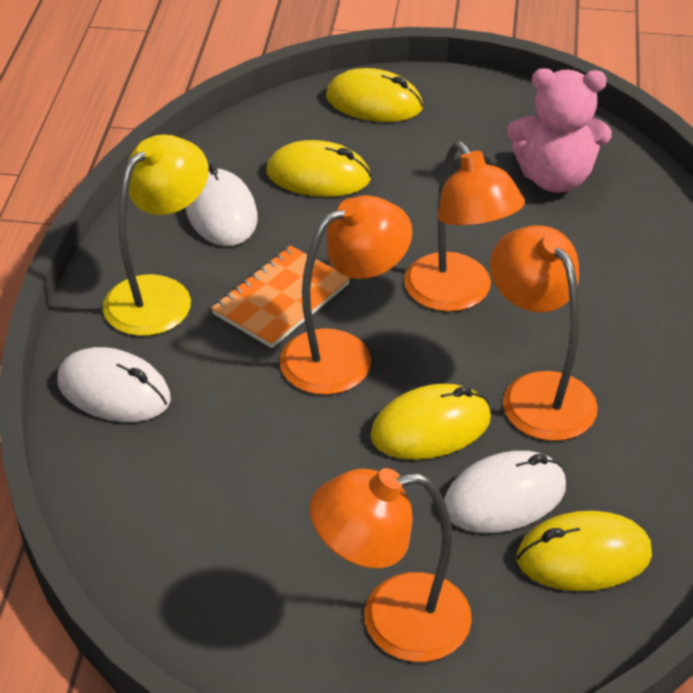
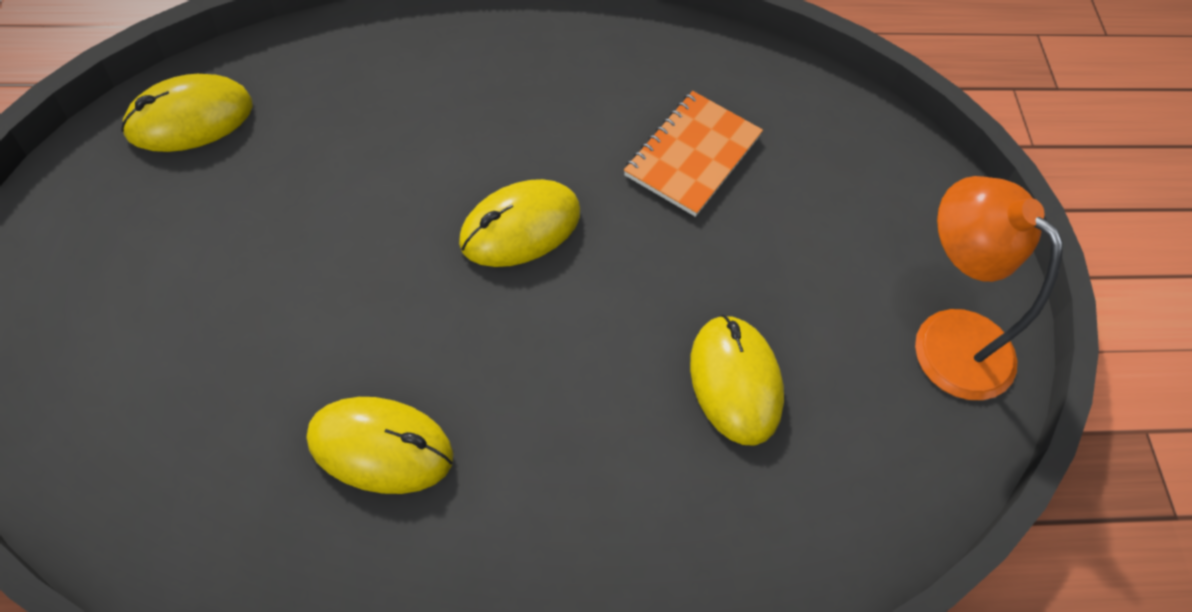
orange lamp: [280,195,412,395] [310,468,472,662] [404,141,525,312] [490,225,598,441] = 4 -> [915,176,1063,400] = 1
pink teddy bear: [507,68,612,193] = 1 -> none = 0
white mouse: [58,347,171,422] [186,164,257,246] [444,451,566,533] = 3 -> none = 0
yellow lamp: [103,134,209,336] = 1 -> none = 0

